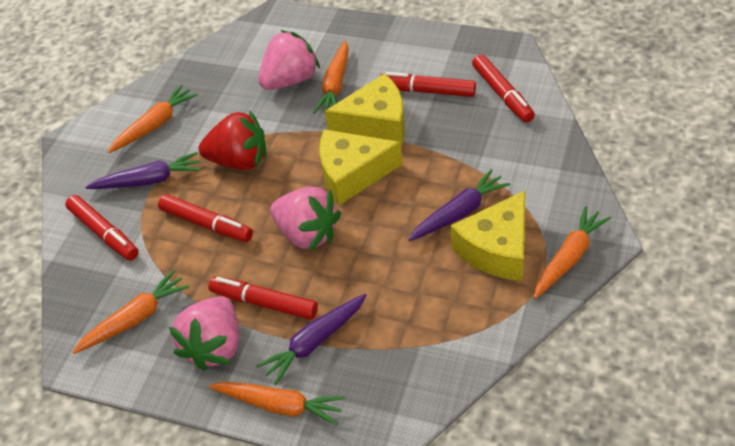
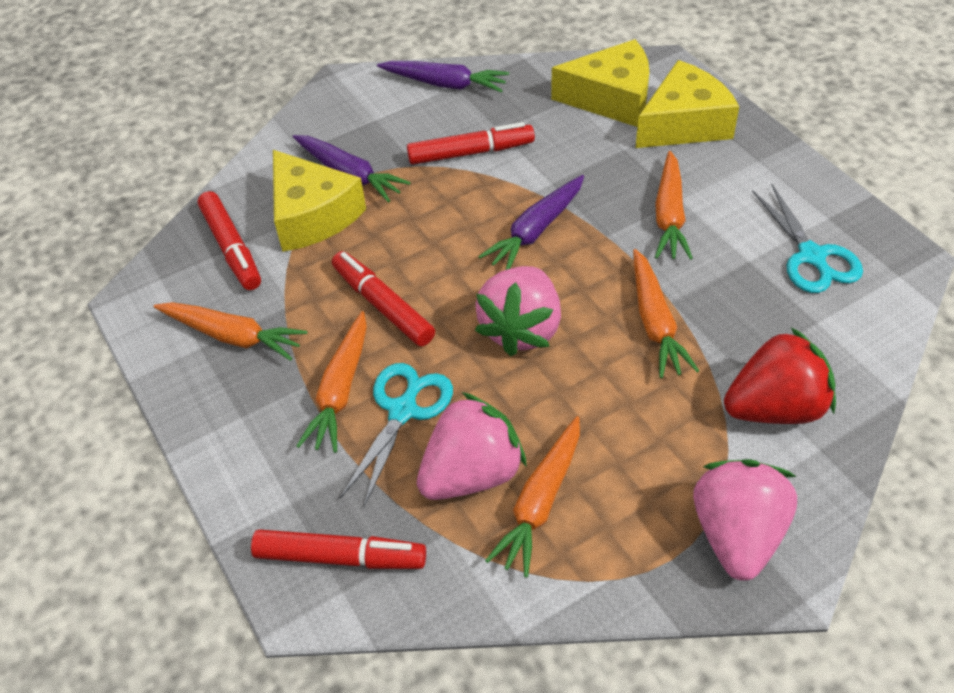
red marker: [65,195,139,261] [158,194,253,242] [208,276,318,320] [379,72,476,97] [472,54,535,123] = 5 -> [198,191,261,290] [251,529,426,569] [332,251,435,346] [407,122,535,165] = 4
turquoise scissors: none = 0 -> [340,363,453,508] [752,184,863,293] = 2

